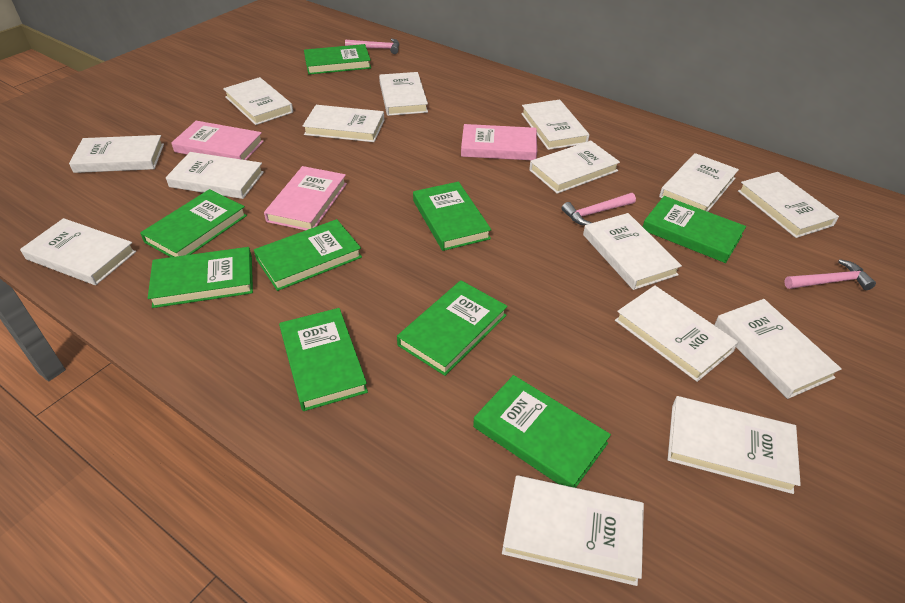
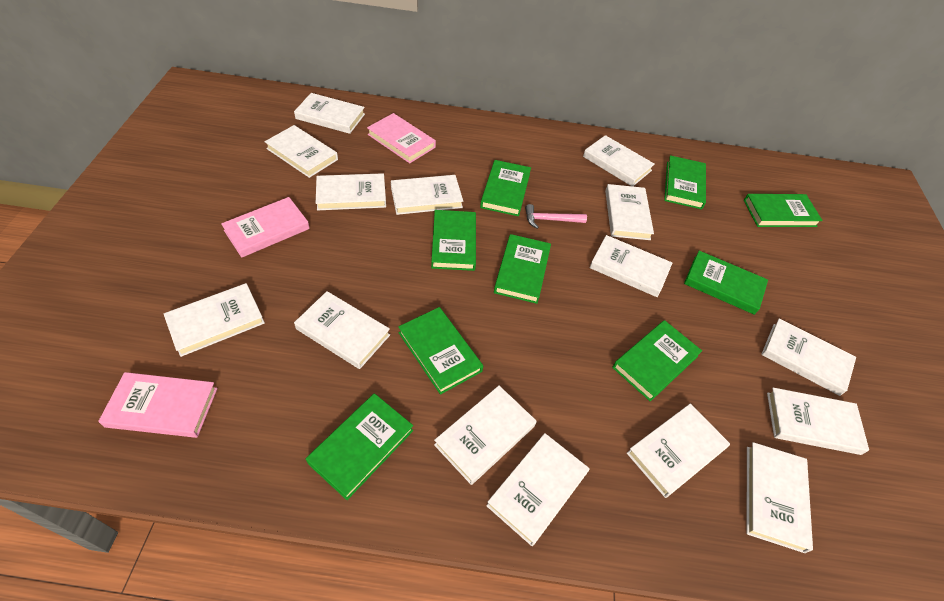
pink hammer: [345,38,399,54] [562,193,636,226] [784,259,876,290] = 3 -> [525,204,587,229] = 1

